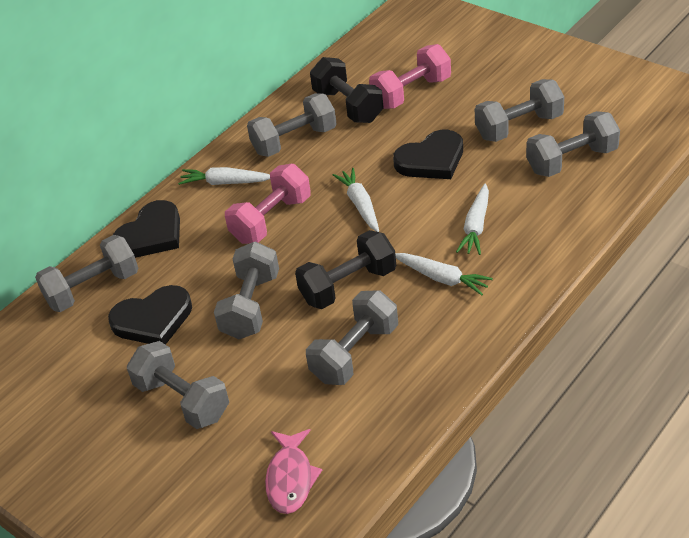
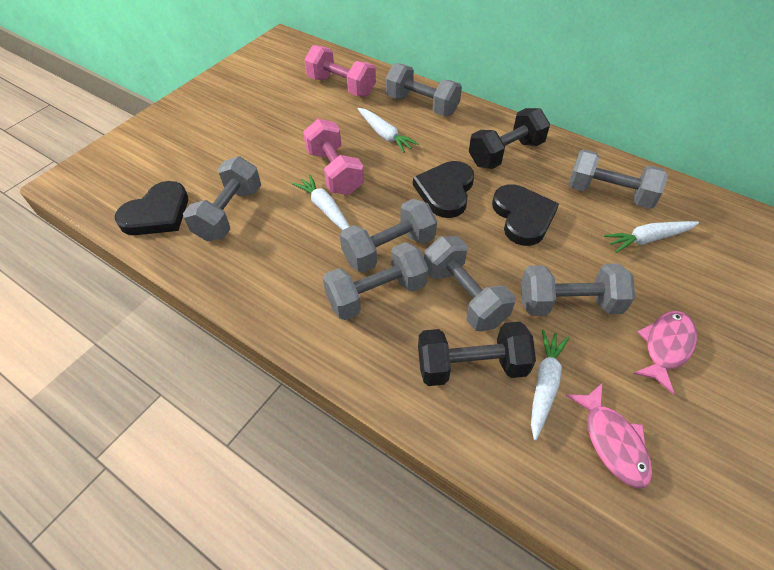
pink fish: [265,429,322,514] = 1 -> [566,383,652,488] [633,311,697,394] = 2

